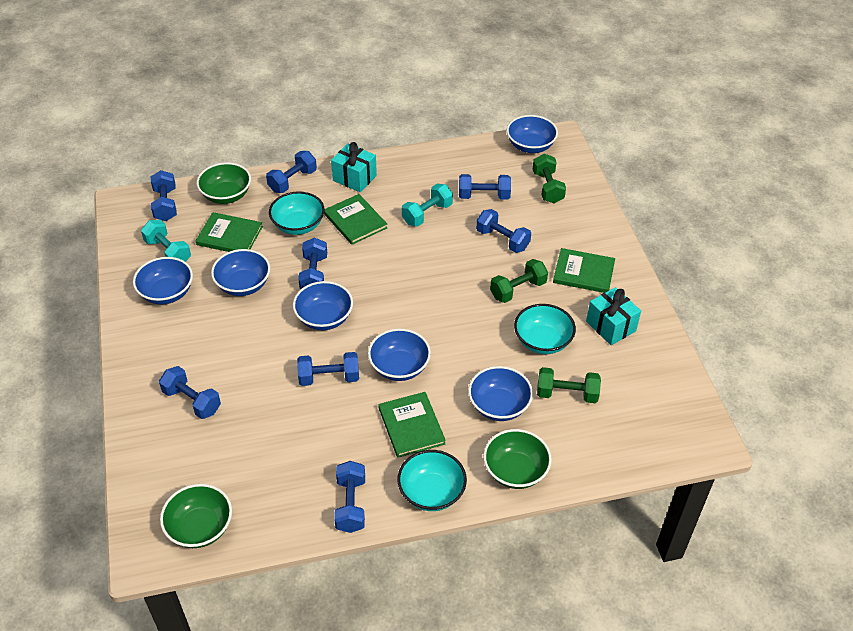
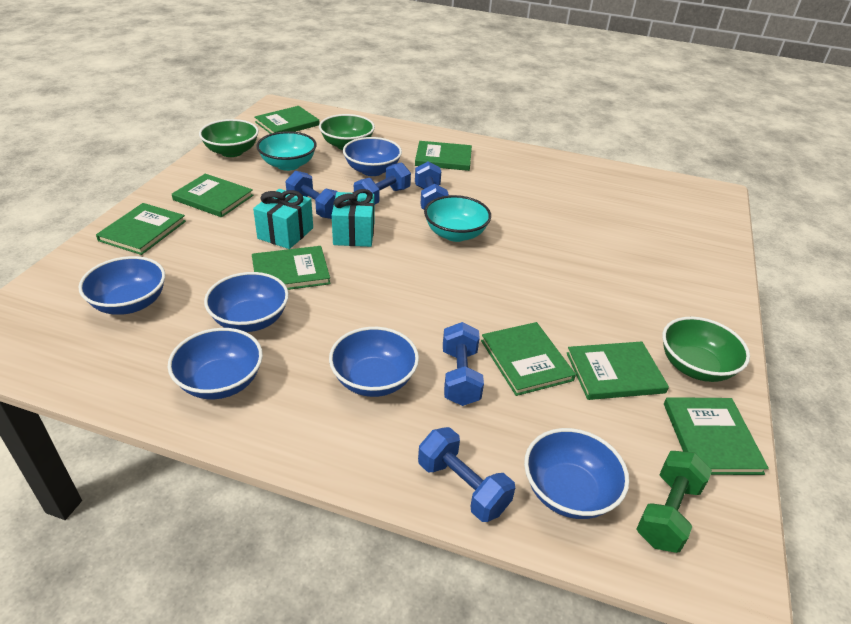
blue dumbbell: [151,170,177,221] [159,366,221,419] [266,151,317,193] [297,352,359,386] [298,237,327,289] [334,461,365,533] [459,174,511,199] [476,209,531,253] = 8 -> [285,171,338,219] [354,162,411,205] [415,161,449,209] [418,427,515,522] [443,322,484,406] = 5
green book: [196,212,263,252] [324,194,387,245] [379,392,446,458] [553,248,615,293] = 4 -> [96,203,186,255] [172,174,254,217] [252,246,331,290] [255,106,320,134] [415,141,472,171] [481,322,576,396] [567,342,669,400] [664,397,769,475] = 8
green dumbbell: [490,259,548,303] [533,154,566,203] [537,367,601,403] = 3 -> [637,451,712,553] = 1
turquoise bowl: [269,191,325,235] [397,450,467,511] [514,304,576,354] = 3 -> [256,131,317,171] [424,195,491,242] = 2
turquoise dumbbell: [141,220,191,262] [402,184,453,227] = 2 -> none = 0

